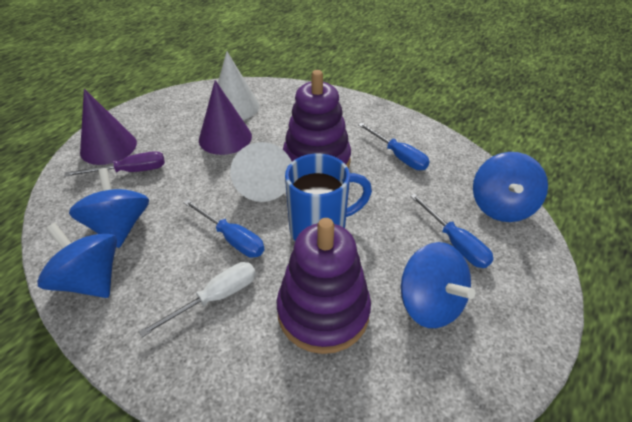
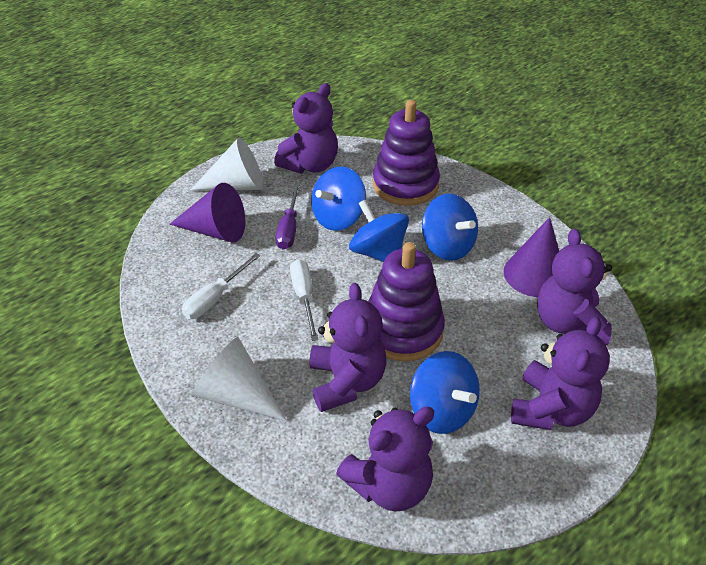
blue mug: [285,154,372,241] = 1 -> none = 0
blue screwdriver: [184,200,264,258] [358,123,430,170] [410,194,493,268] = 3 -> none = 0
purple teddy bear: none = 0 -> [274,83,338,173] [309,283,386,412] [336,407,434,512] [511,317,610,430] [537,229,612,345] = 5
white screwdriver: [138,262,256,337] = 1 -> [182,253,261,319] [290,259,318,341] = 2

